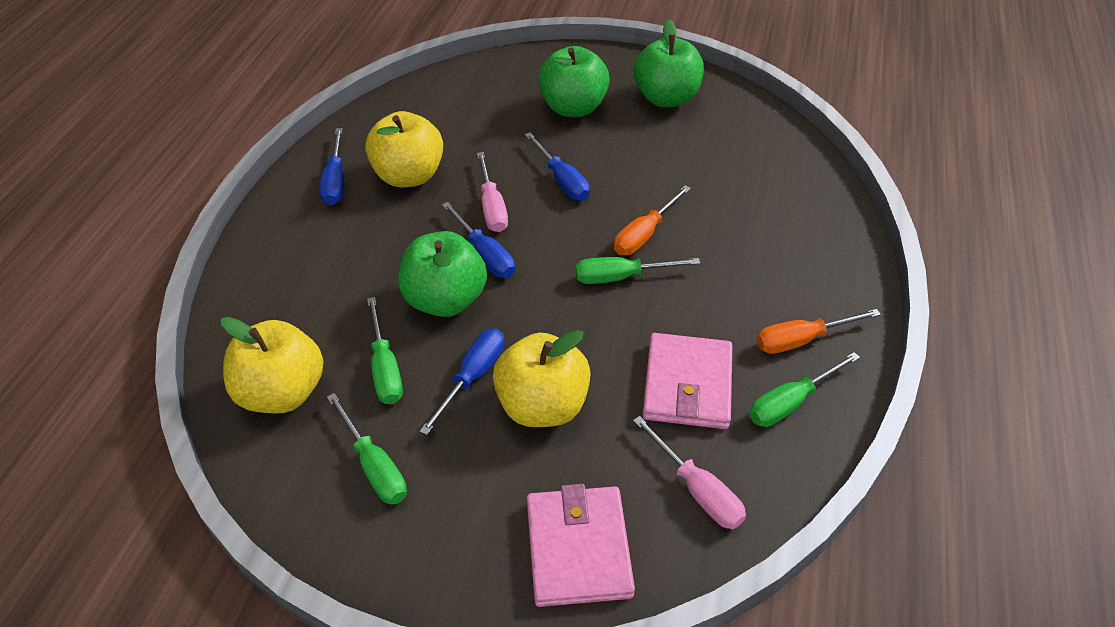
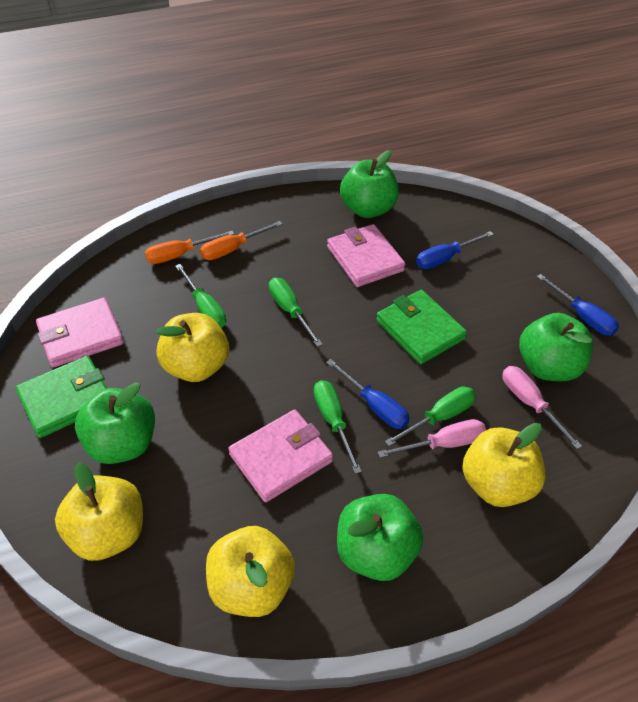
blue screwdriver: [320,128,344,205] [420,329,505,435] [442,202,515,278] [525,132,590,201] = 4 -> [326,359,410,429] [416,231,494,269] [537,274,619,336] = 3
green apple: [398,231,487,317] [539,46,610,117] [634,19,704,107] = 3 -> [75,382,155,464] [337,494,423,581] [340,150,399,218] [519,313,593,381] = 4
green wallet: none = 0 -> [16,356,107,438] [376,290,467,364] = 2
pink wallet: [527,484,635,607] [643,333,732,429] = 2 -> [36,297,124,368] [228,410,333,502] [327,224,405,287] = 3
yellow apple: [221,317,324,414] [365,111,443,187] [493,330,591,427] = 3 -> [55,462,143,561] [156,313,229,382] [206,526,295,617] [462,423,545,507] = 4

